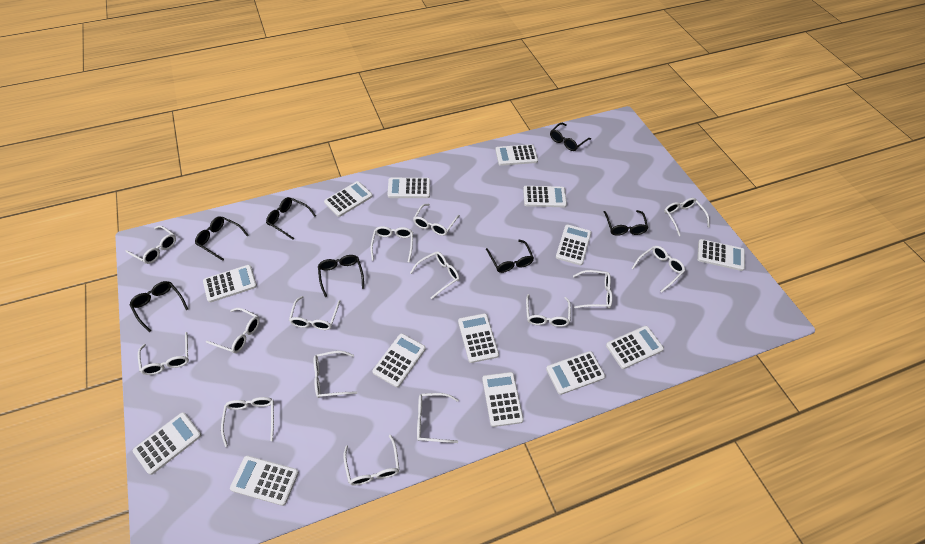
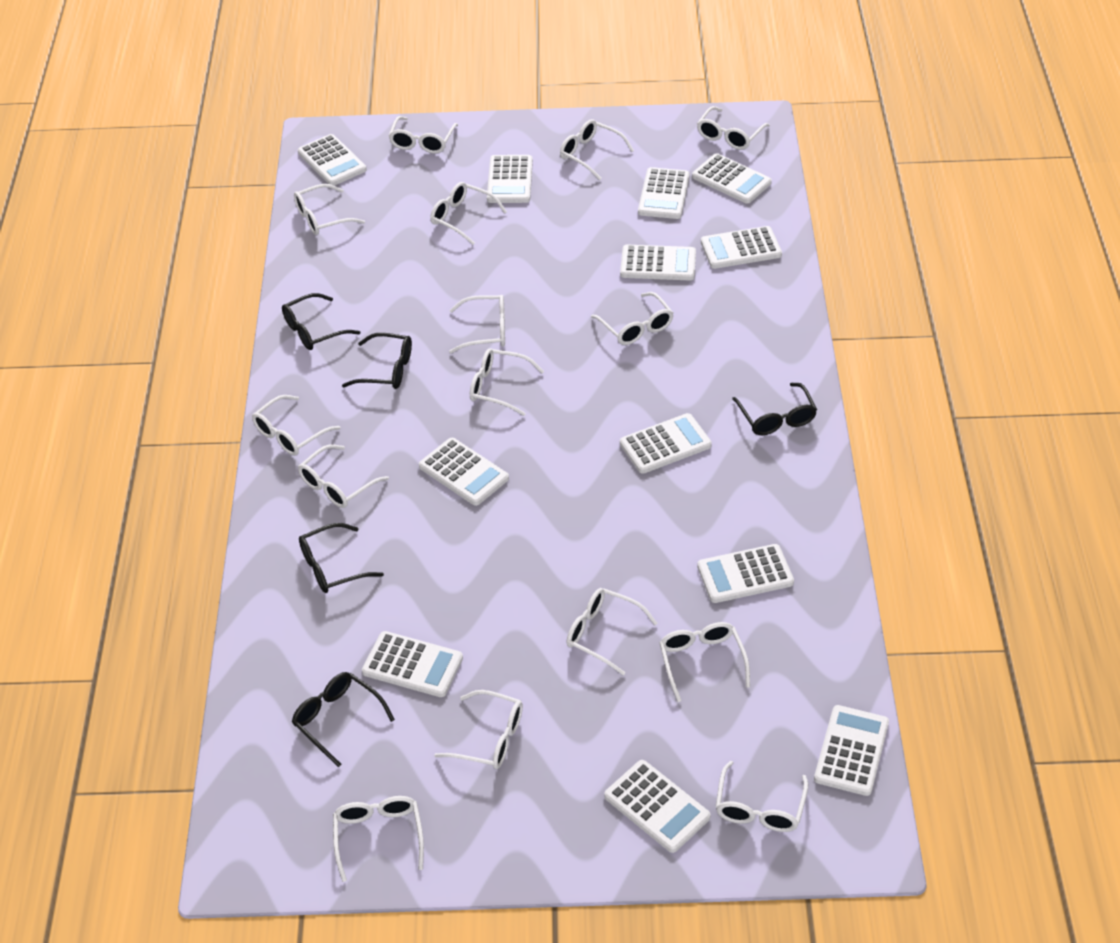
black glasses: [129,281,188,332] [195,216,248,261] [266,197,316,240] [318,255,364,297] [486,240,534,273] [550,123,591,151] [604,210,648,236] = 7 -> [282,293,360,350] [292,672,395,767] [299,523,384,593] [342,333,412,389] [732,383,817,435] = 5
white calculator: [133,412,201,475] [203,265,257,303] [230,456,299,506] [324,181,373,217] [372,333,426,388] [387,178,430,198] [458,313,499,363] [482,372,524,427] [495,144,538,166] [523,186,567,207] [546,351,605,395] [556,224,591,265] [606,326,664,369] [697,239,745,271] = 14 -> [298,134,367,186] [362,631,463,697] [419,438,509,506] [487,155,533,203] [604,760,710,853] [620,245,696,281] [620,413,712,474] [638,167,690,219] [692,153,772,204] [697,544,794,603] [701,226,782,269] [814,705,889,796] = 12

